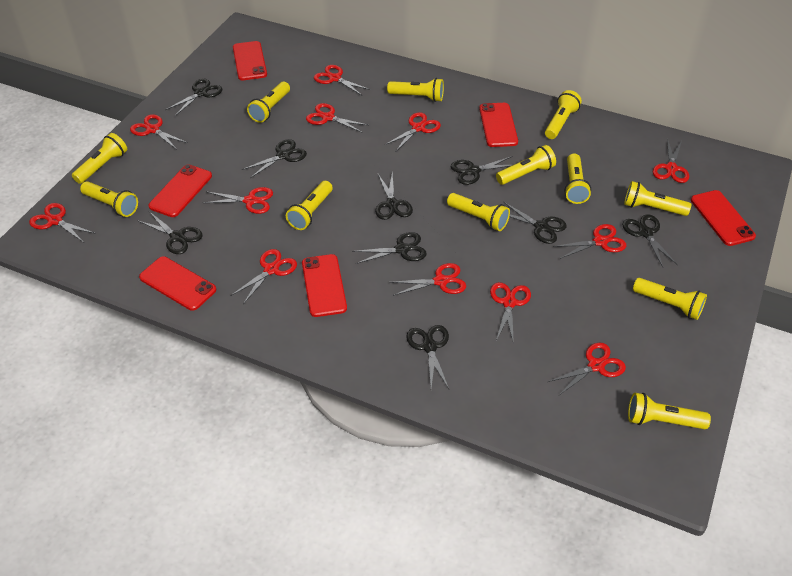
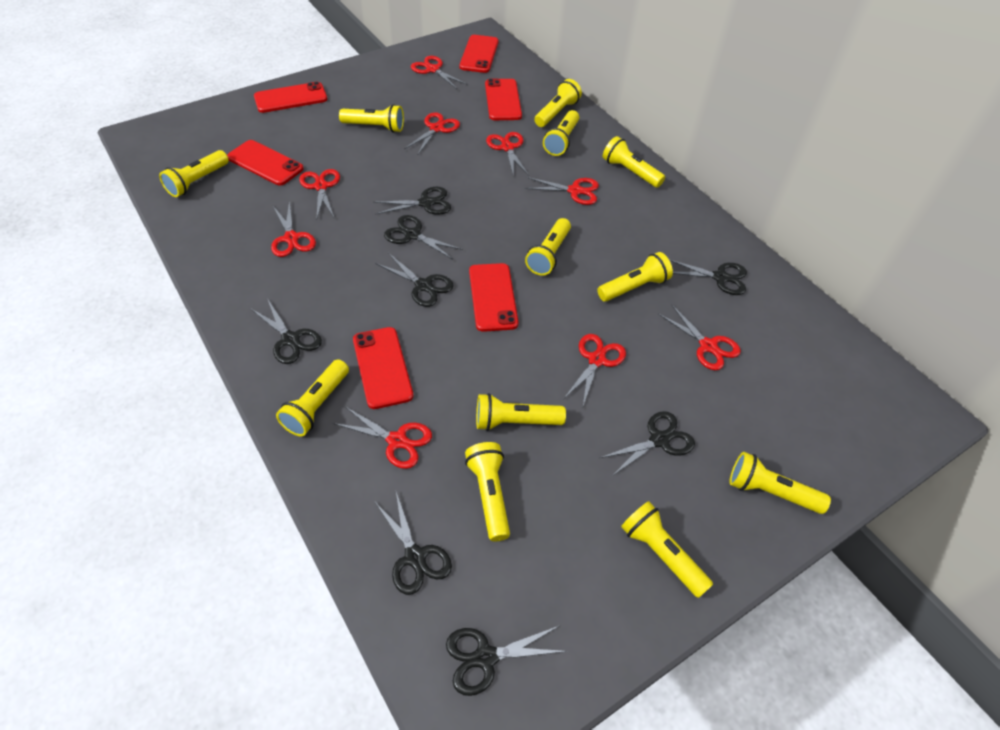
black scissors: [137,211,203,254] [165,79,222,116] [242,139,307,178] [352,232,427,264] [375,172,413,220] [406,325,449,389] [451,156,512,185] [504,202,567,244] [622,214,678,267] = 9 -> [250,300,322,364] [373,187,451,215] [374,492,452,595] [377,253,454,307] [384,215,463,260] [446,626,568,696] [600,411,695,476] [669,260,747,295] = 8
red scissors: [29,203,96,242] [130,114,188,150] [204,187,273,214] [231,249,297,304] [306,103,368,133] [314,65,371,95] [385,112,441,152] [389,263,466,296] [490,282,531,344] [547,343,626,395] [553,224,626,259] [653,138,689,183] = 12 -> [271,201,316,257] [299,169,340,220] [333,407,432,469] [404,112,460,154] [411,56,467,89] [486,132,529,177] [524,177,599,205] [564,334,626,409] [659,304,741,370] = 9

